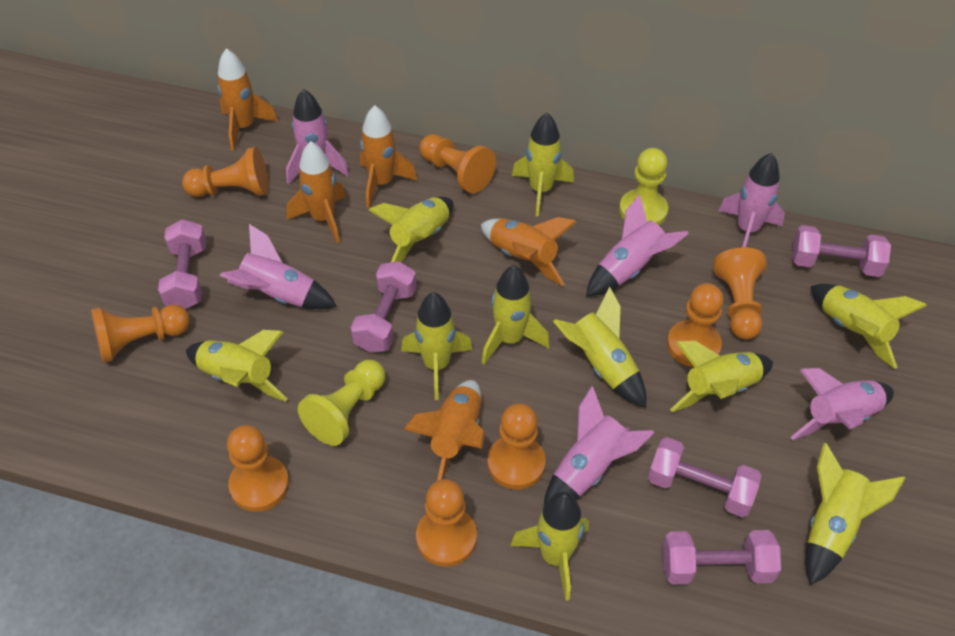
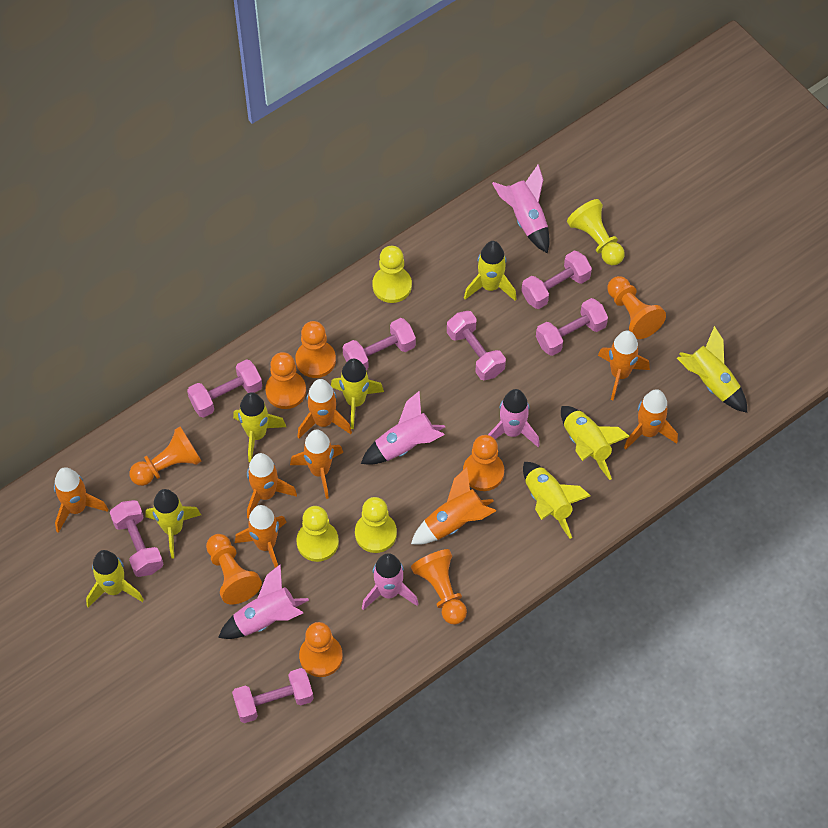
orange rocket: [217,48,278,150] [287,141,346,243] [360,105,417,208] [404,380,485,481] [481,217,577,286] = 5 -> [54,467,108,533] [235,505,287,568] [247,453,297,519] [290,429,343,499] [297,379,352,438] [411,467,496,545] [598,331,650,400] [624,389,678,450] = 8
pink dumbbell: [158,219,206,309] [351,261,417,353] [648,437,762,517] [662,530,781,585] [792,225,891,277] = 5 -> [110,500,163,577] [187,359,262,418] [232,668,314,723] [343,318,416,370] [447,311,506,380] [521,251,592,309] [536,298,608,356] = 7
pink rocket: [220,224,337,309] [286,89,349,185] [544,386,655,505] [586,194,689,297] [718,153,785,247] [790,368,894,440] = 6 -> [218,564,309,639] [361,391,445,465] [362,553,418,610] [488,389,540,447] [492,164,550,253] = 5
yellow pawn: [298,360,385,446] [619,148,668,225] = 2 -> [296,506,339,562] [355,497,397,553] [372,246,412,303] [567,199,625,265] = 4
yellow rocket: [186,330,287,402] [368,197,454,262] [401,292,472,400] [482,265,550,364] [510,492,589,601] [512,113,574,217] [553,287,646,408] [670,341,773,412] [806,443,905,586] [811,284,927,369] = 10 -> [86,550,144,608] [145,489,201,559] [233,392,286,462] [331,359,384,429] [464,241,517,301] [523,462,591,539] [561,406,630,480] [677,326,747,413] = 8

